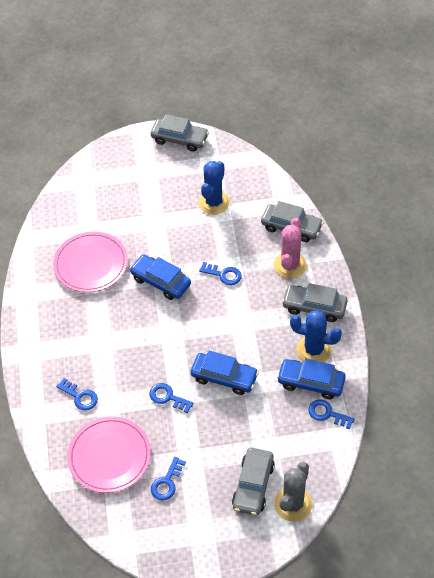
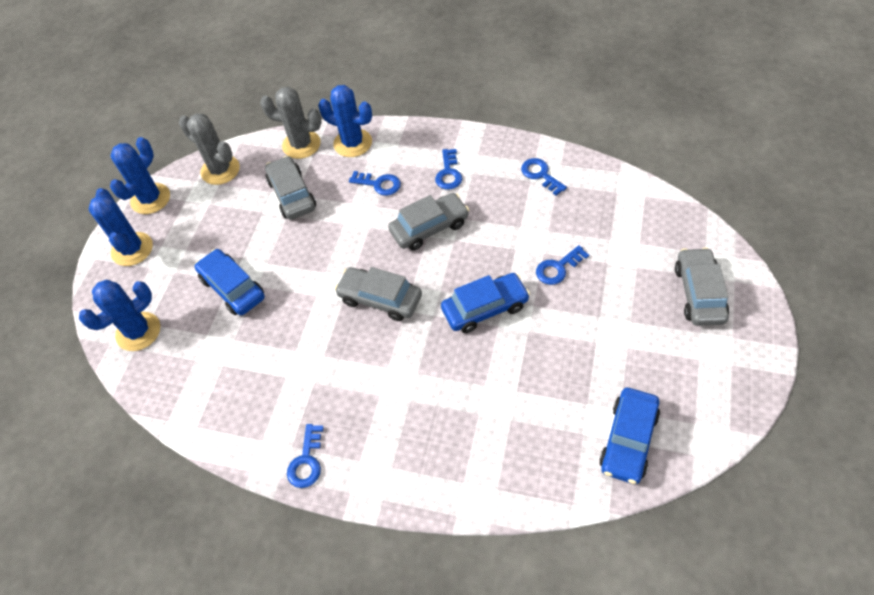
blue cactus: [198,161,230,215] [290,310,342,362] = 2 -> [79,280,160,351] [89,188,153,266] [110,137,170,214] [318,85,372,157] = 4
grey cactus: [274,462,312,522] = 1 -> [179,113,240,185] [260,87,322,159] = 2
pink cactus: [274,218,307,279] = 1 -> none = 0
pink plate: [53,232,128,292] [67,416,151,493] = 2 -> none = 0

